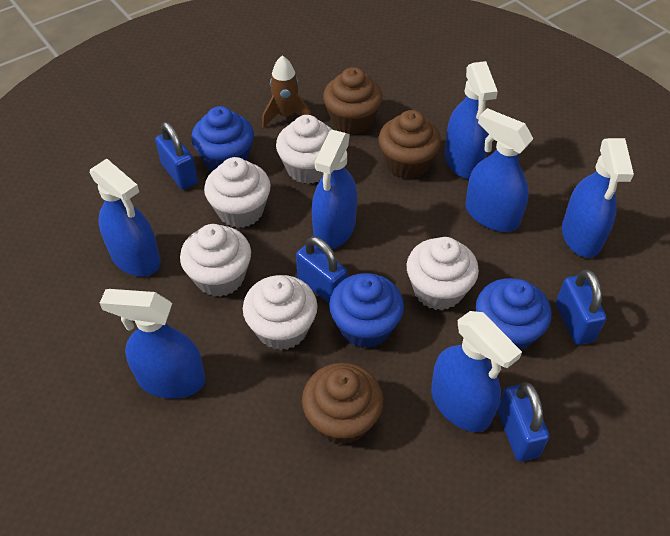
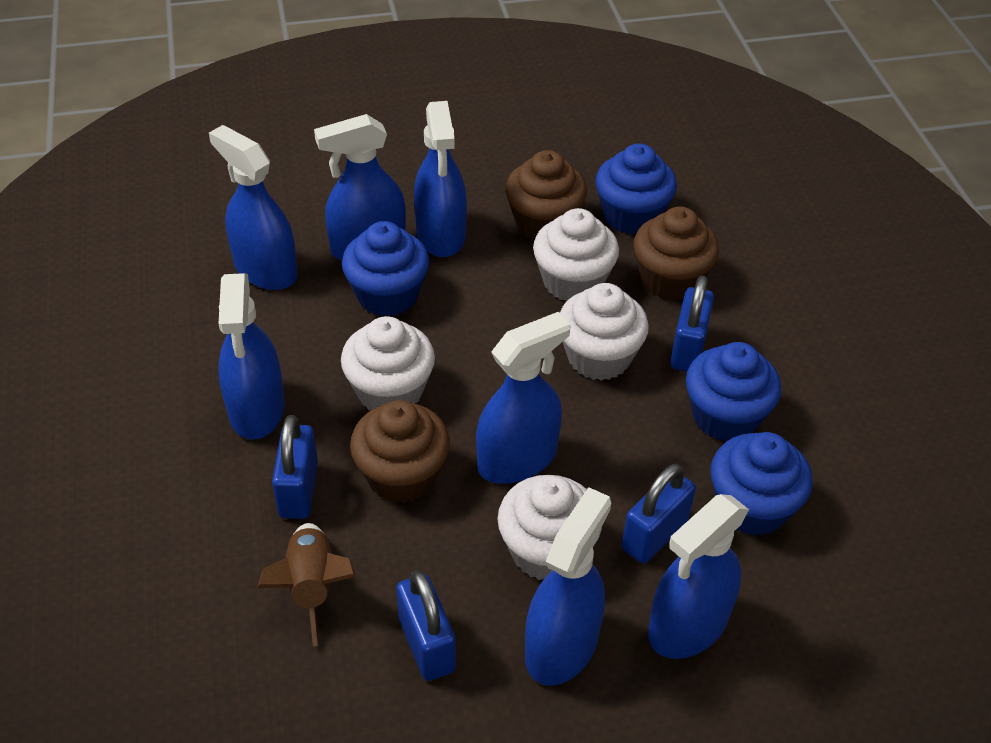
blue cupcake: [191,106,254,171] [329,273,404,348] [476,278,551,350] = 3 -> [342,221,429,316] [595,143,677,234] [686,342,781,441] [711,432,813,536] = 4
white cupcake: [180,224,251,297] [204,157,271,228] [243,275,318,350] [276,115,332,184] [406,237,479,310] = 5 -> [341,316,435,410] [497,475,602,580] [533,208,619,302] [560,283,649,381] = 4

